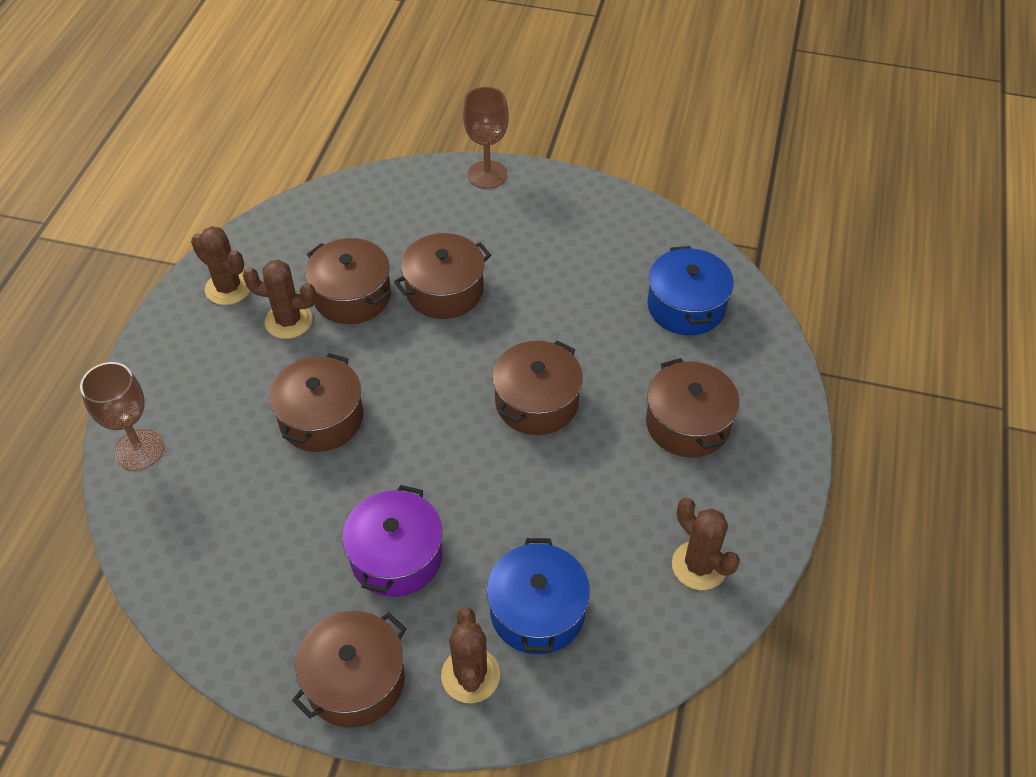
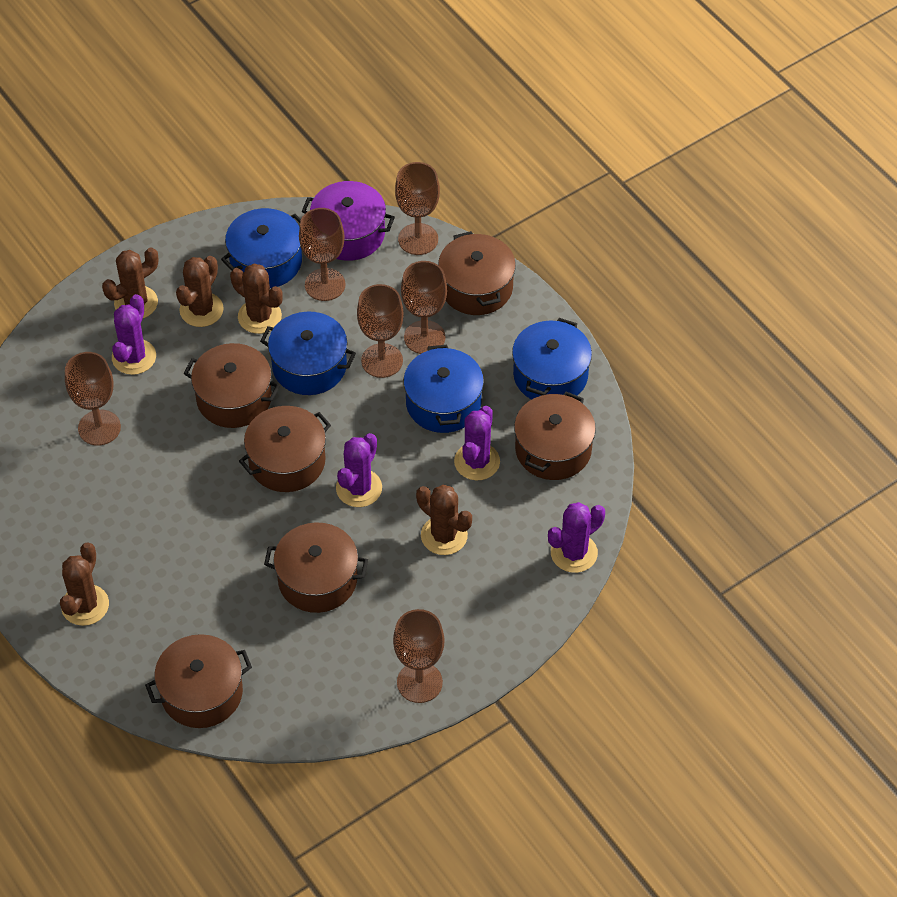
blue pot: [487,538,590,655] [647,246,734,335] = 2 -> [221,208,302,288] [260,311,356,395] [403,345,484,433] [512,318,592,400] = 4
brown cactus: [191,226,250,305] [243,260,316,339] [441,608,500,703] [672,498,740,590] = 4 -> [60,543,109,626] [102,247,158,318] [176,256,224,327] [230,264,283,334] [416,485,472,555] = 5
brown goblet: [80,362,164,471] [463,87,509,189] = 2 -> [65,352,121,446] [299,208,346,301] [357,284,404,378] [393,609,445,703] [395,162,440,255] [401,261,447,354] = 6
purple cactus: none = 0 -> [112,294,156,375] [336,433,382,507] [454,406,500,481] [548,502,605,573] = 4

